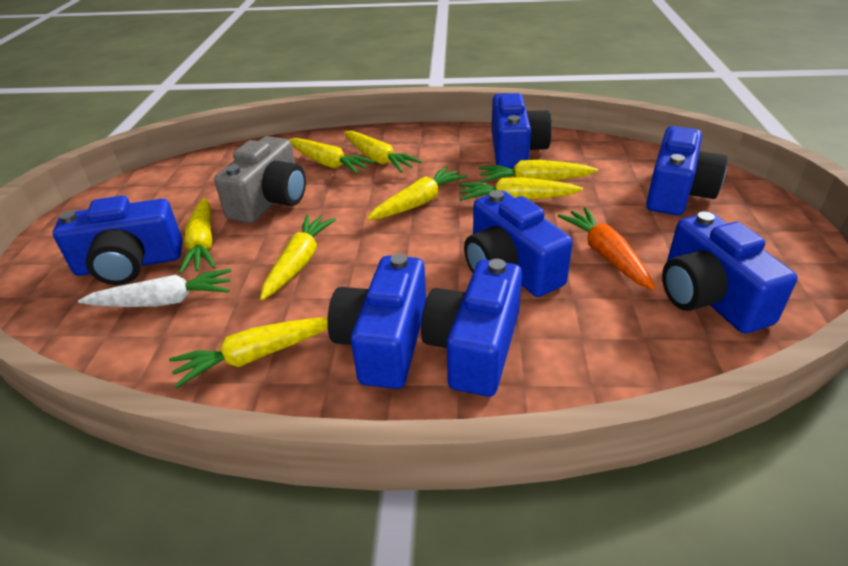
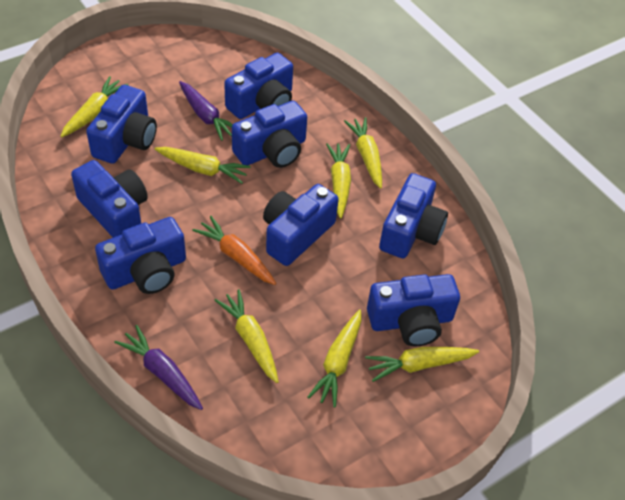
blue camera: [53,196,183,285] [327,254,426,389] [421,259,522,397] [464,190,573,297] [492,93,552,169] [646,126,728,215] [662,212,797,333] = 7 -> [71,160,148,238] [86,85,157,164] [95,217,186,294] [224,53,293,119] [232,101,307,168] [263,184,339,266] [367,274,460,347] [379,173,448,258] = 8
grey camera: [214,136,306,223] = 1 -> none = 0
purple carrot: none = 0 -> [114,325,203,410] [179,81,233,141] = 2
white carrot: [78,269,232,307] = 1 -> none = 0
yellow carrot: [169,318,328,388] [179,198,215,274] [260,215,336,300] [288,138,375,174] [344,131,422,173] [367,166,468,220] [459,177,583,201] [479,160,598,183] = 8 -> [61,76,128,137] [155,147,251,184] [214,289,279,383] [308,309,361,408] [326,143,351,218] [344,117,382,189] [365,347,479,382] = 7

